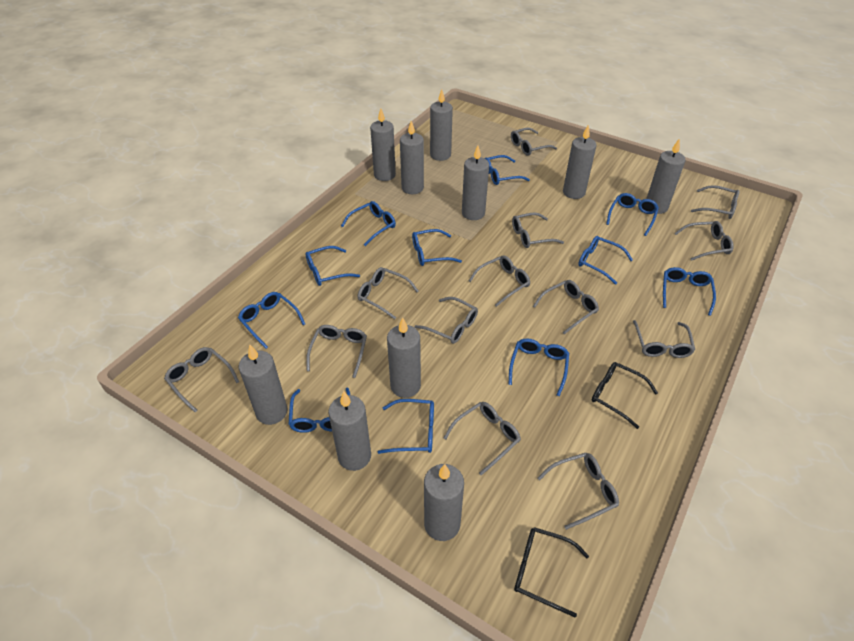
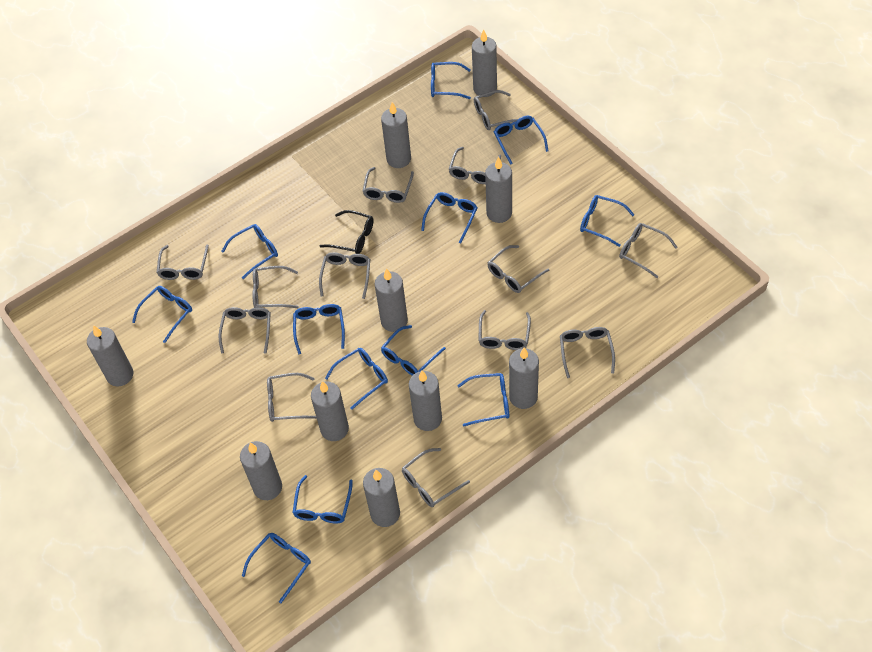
black glasses: [514,527,589,617] [592,362,658,429] = 2 -> [320,210,374,254] = 1
blue glasses: [238,292,305,349] [289,388,350,433] [306,246,360,286] [341,201,396,246] [378,399,434,454] [412,229,462,266] [484,155,530,185] [508,338,569,396] [578,236,633,285] [606,193,659,236] [663,267,716,316] = 11 -> [132,286,192,343] [221,224,278,279] [242,533,311,603] [292,475,353,524] [293,304,345,355] [325,348,388,410] [381,325,446,376] [421,192,478,243] [431,62,471,99] [457,373,509,426] [494,116,548,165] [580,195,635,247] = 12

